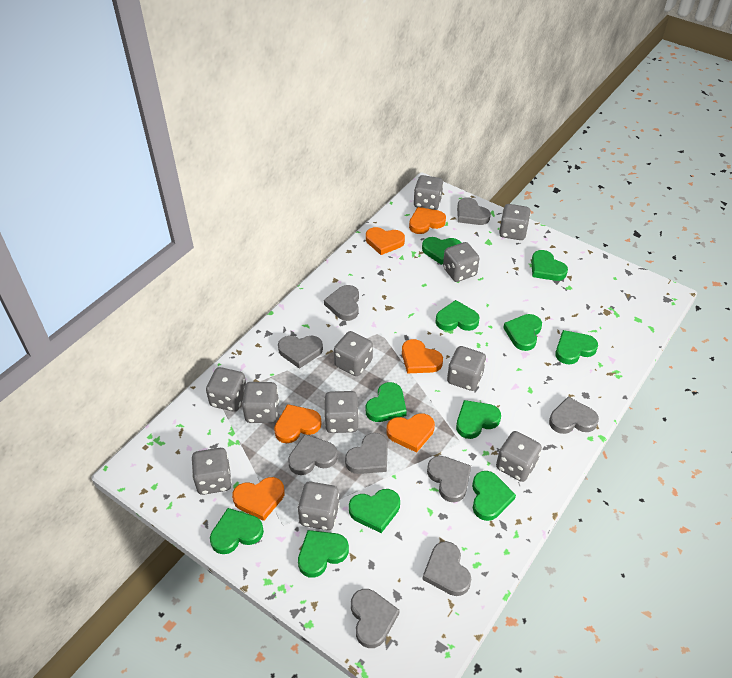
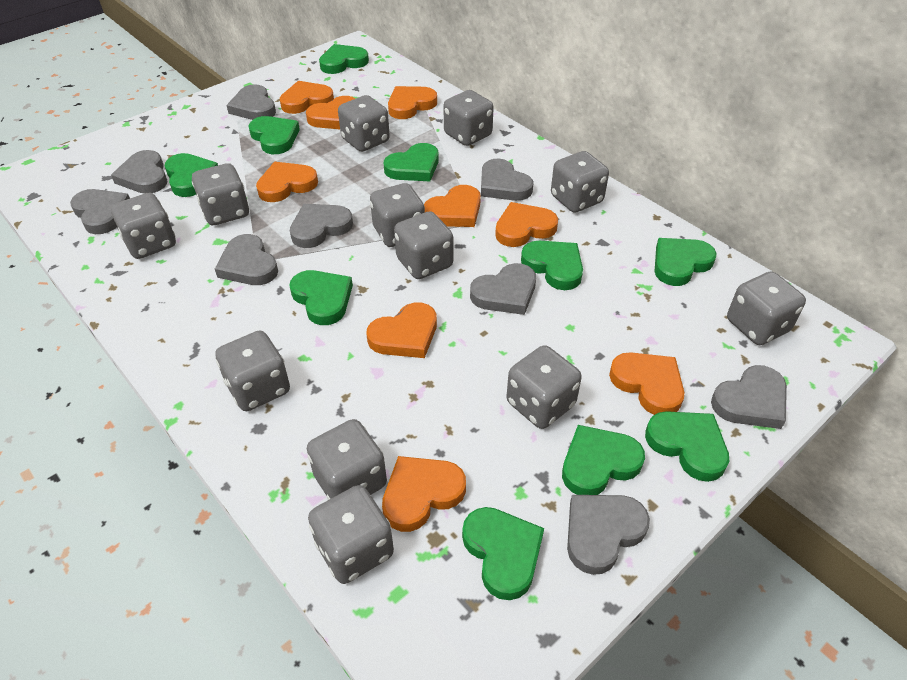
green heart: [210,508,264,554] [298,530,349,578] [349,489,400,533] [366,382,407,422] [422,237,461,265] [435,300,480,331] [456,400,501,439] [472,471,516,521] [503,314,542,351] [531,250,568,281] [555,330,598,365] = 11 -> [165,153,218,197] [248,116,300,154] [289,270,353,325] [319,44,369,74] [384,143,439,181] [462,507,544,600] [521,241,583,290] [562,425,645,495] [645,411,729,482] [655,238,717,286] = 10
grey dice: [192,448,232,495] [206,367,246,412] [242,382,279,423] [298,481,340,530] [324,391,359,433] [334,331,373,376] [414,175,444,210] [443,242,479,282] [447,346,486,391] [496,431,542,482] [499,204,531,240] = 11 -> [111,193,176,259] [192,163,249,225] [215,331,290,411] [307,419,387,500] [308,485,394,584] [338,95,390,152] [370,183,425,247] [394,211,453,279] [444,90,494,146] [506,345,582,429] [551,151,609,213] [727,271,806,345] = 12
orange heart: [232,477,285,521] [274,404,322,443] [366,227,405,255] [387,413,435,453] [402,339,443,373] [409,207,446,234] = 6 -> [256,162,318,202] [280,81,334,114] [306,96,355,129] [366,303,437,358] [382,456,466,532] [388,86,437,119] [424,185,481,227] [495,202,558,247] [609,352,684,415] = 9

